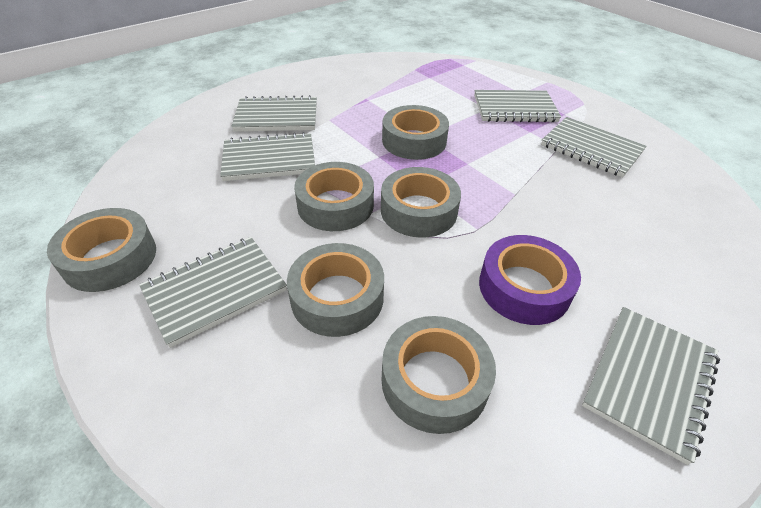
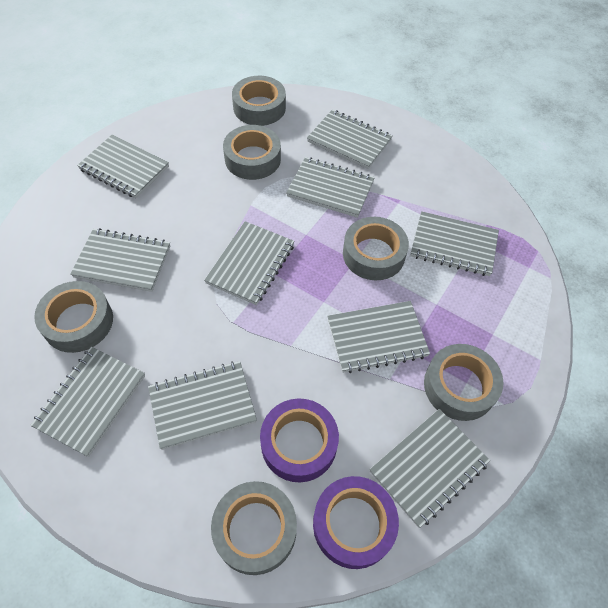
grey notebook: [139,237,287,348] [220,132,315,181] [231,95,317,132] [474,90,561,122] [541,117,647,177] [582,307,720,465] = 6 -> [30,347,145,457] [70,228,171,292] [77,135,169,199] [148,361,257,450] [204,221,294,305] [286,157,375,218] [307,110,393,169] [328,301,430,373] [369,409,490,528] [410,211,499,276] = 10
purple tape: [479,235,581,325] = 1 -> [260,399,339,482] [313,476,399,569] = 2

